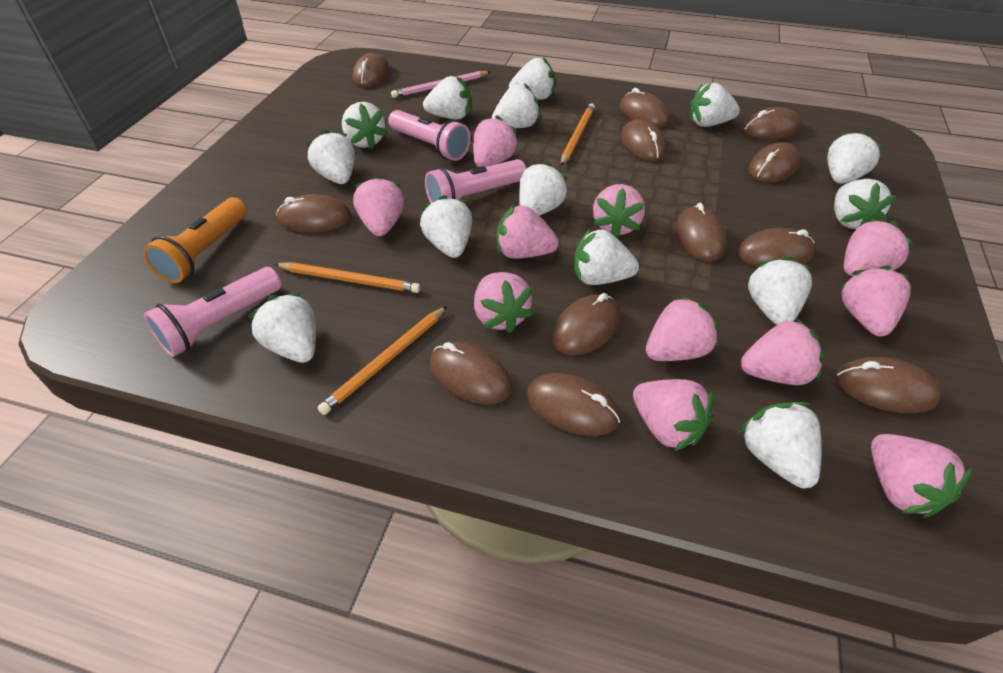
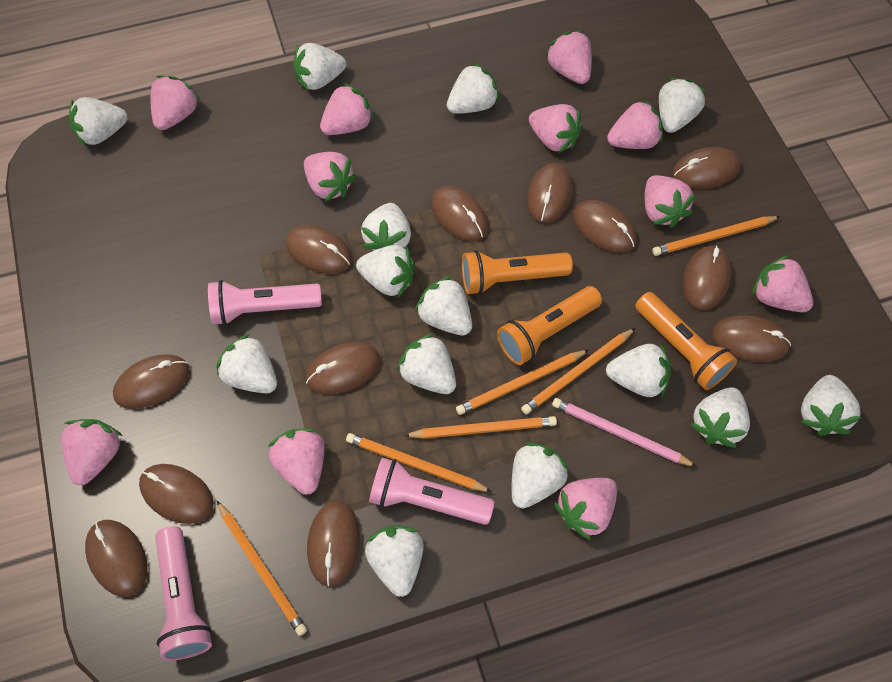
orange flashlight: [143,197,247,283] = 1 -> [462,250,573,295] [497,286,602,365] [635,292,737,390] = 3
orange pencil: [275,262,420,293] [317,306,447,415] [561,103,595,166] = 3 -> [217,501,307,636] [346,433,492,492] [404,416,557,439] [456,350,589,415] [521,328,635,414] [652,216,780,256] = 6

